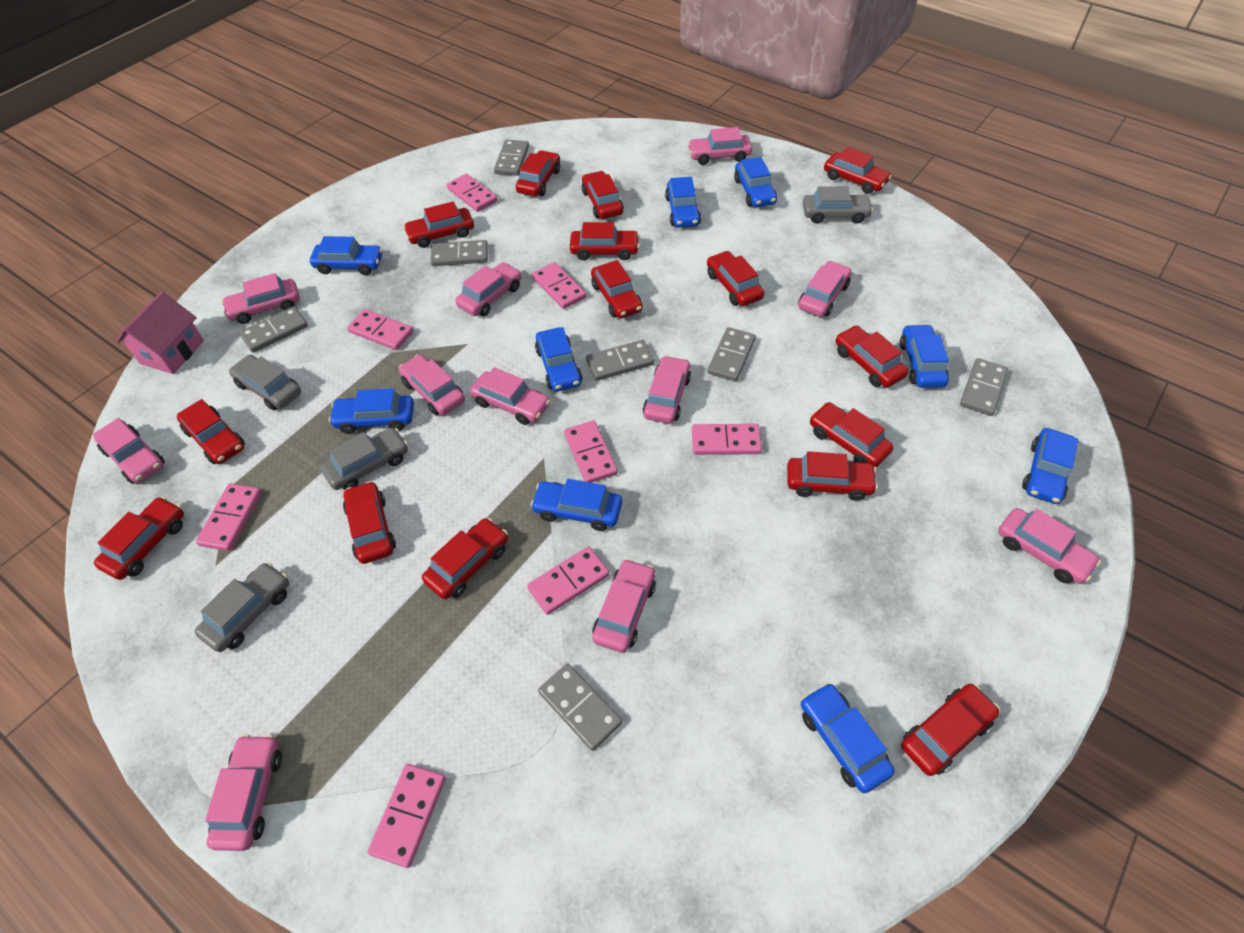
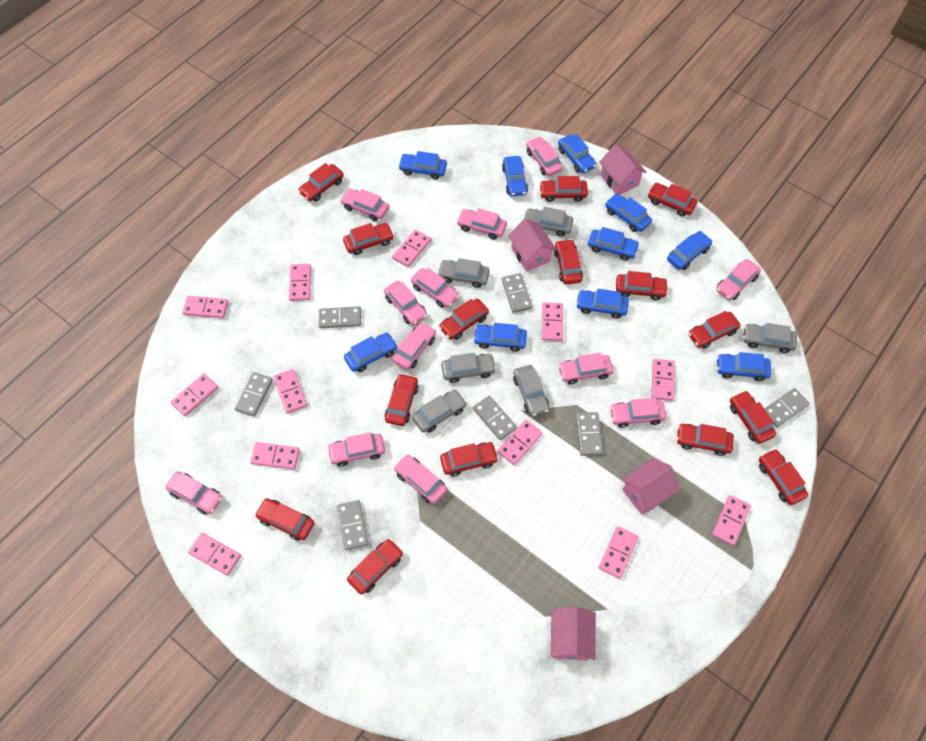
blue car: [310,236,383,275] [329,388,414,434] [530,479,622,531] [535,327,582,391] [665,177,701,227] [734,157,777,207] [801,683,895,793] [900,324,949,388] [1022,428,1078,504] = 9 -> [344,333,397,372] [398,151,447,180] [473,323,527,352] [502,156,528,196] [558,134,597,173] [576,289,629,319] [588,227,640,261] [605,194,652,232] [667,231,713,270] [717,352,771,381] = 10
grey car: [194,562,289,652] [229,355,301,410] [320,428,408,490] [803,186,873,224] = 4 -> [412,390,467,433] [437,258,490,288] [441,353,496,383] [513,365,550,416] [523,207,573,237] [743,323,797,353] = 6
pink car: [93,418,165,484] [205,734,282,851] [221,273,300,324] [399,355,465,415] [456,262,522,316] [470,367,550,425] [592,559,656,653] [643,355,691,424] [688,127,752,165] [798,261,852,317] [998,508,1101,584] = 11 -> [165,471,222,515] [327,432,385,467] [340,188,389,221] [384,281,427,325] [392,322,436,370] [394,454,447,504] [411,268,460,308] [457,208,507,239] [526,136,563,176] [558,353,613,385] [610,398,666,428] [716,259,761,300] = 12
pink domino: [196,483,262,551] [347,309,414,350] [368,764,446,868] [447,174,498,212] [527,546,609,615] [532,262,587,309] [564,420,618,483] [692,424,762,455] = 8 -> [171,373,218,416] [183,296,228,319] [188,533,241,576] [250,442,300,470] [273,369,307,414] [289,264,311,301] [392,229,431,267] [498,420,542,465] [542,302,563,341] [599,526,639,579] [652,359,675,401] [712,495,751,546] = 12
pink house: [116,291,204,374] = 1 -> [508,219,557,272] [551,606,596,661] [599,144,647,195] [622,458,681,515] = 4

